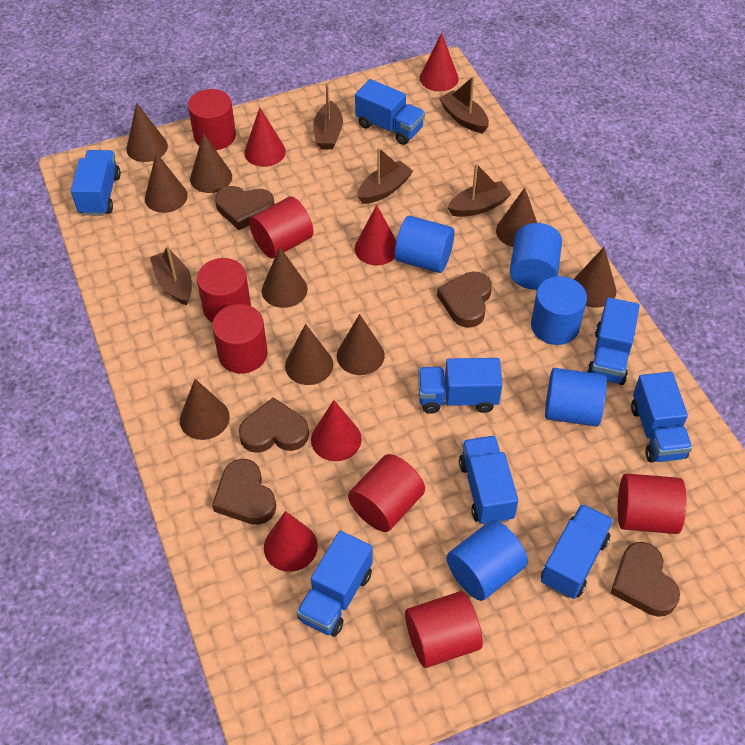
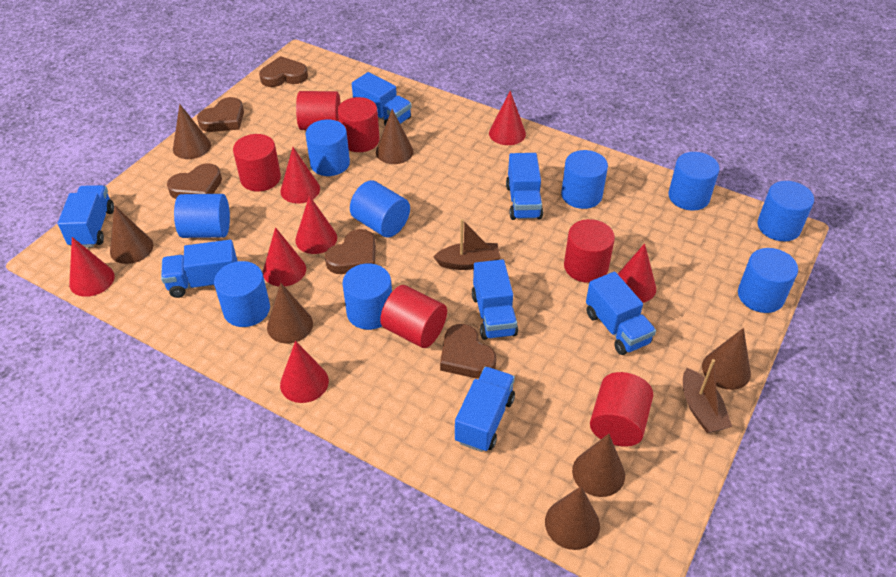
blue cylinder: [395,216,454,273] [447,520,528,601] [510,223,562,290] [531,276,587,345] [545,368,607,427] = 5 -> [174,194,230,238] [214,261,270,327] [305,120,350,176] [342,264,392,330] [350,180,410,237] [561,150,608,209] [668,152,720,211] [738,248,798,313] [757,181,814,241] = 9
blue truck: [71,150,121,216] [297,531,373,637] [355,79,425,145] [418,358,503,414] [459,436,518,525] [541,504,613,599] [587,297,640,385] [631,372,692,463] = 8 -> [58,185,114,247] [161,240,238,298] [352,72,412,126] [455,367,515,452] [472,259,518,340] [506,153,543,220] [586,272,656,355] = 7
brown boat: [150,245,192,305] [313,82,343,149] [358,147,413,204] [439,76,489,133] [447,163,512,217] = 5 -> [433,219,500,270] [683,359,732,433] = 2
brown cone: [126,103,168,162] [145,153,188,213] [180,379,230,440] [190,133,232,193] [262,247,308,308] [285,324,333,385] [337,314,385,375] [496,188,537,247] [574,247,616,307] = 9 -> [110,205,153,264] [173,104,211,159] [267,283,313,343] [376,109,414,164] [545,486,600,550] [572,434,625,497] [702,328,751,390] = 7
red cone: [244,108,286,167] [264,511,318,572] [311,400,362,461] [355,205,396,265] [420,33,459,91] = 5 -> [69,237,115,297] [263,227,306,286] [280,147,320,203] [280,341,329,403] [295,195,337,254] [489,91,526,145] [618,243,656,303] = 7
red cylinder: [188,89,236,150] [197,258,251,323] [212,304,268,374] [249,197,313,258] [348,454,425,532] [405,591,483,668] [618,473,687,534] = 7 -> [233,134,281,191] [296,91,341,130] [337,97,380,152] [380,285,447,348] [564,219,615,283] [590,372,653,447] = 6

